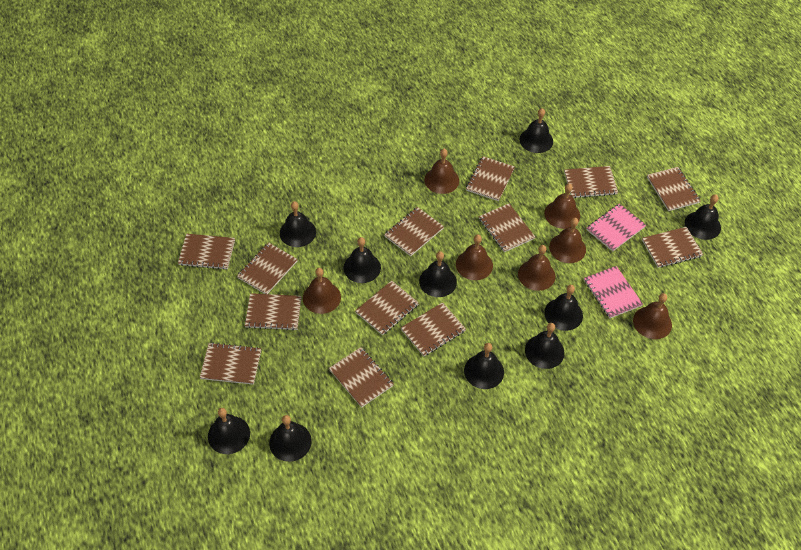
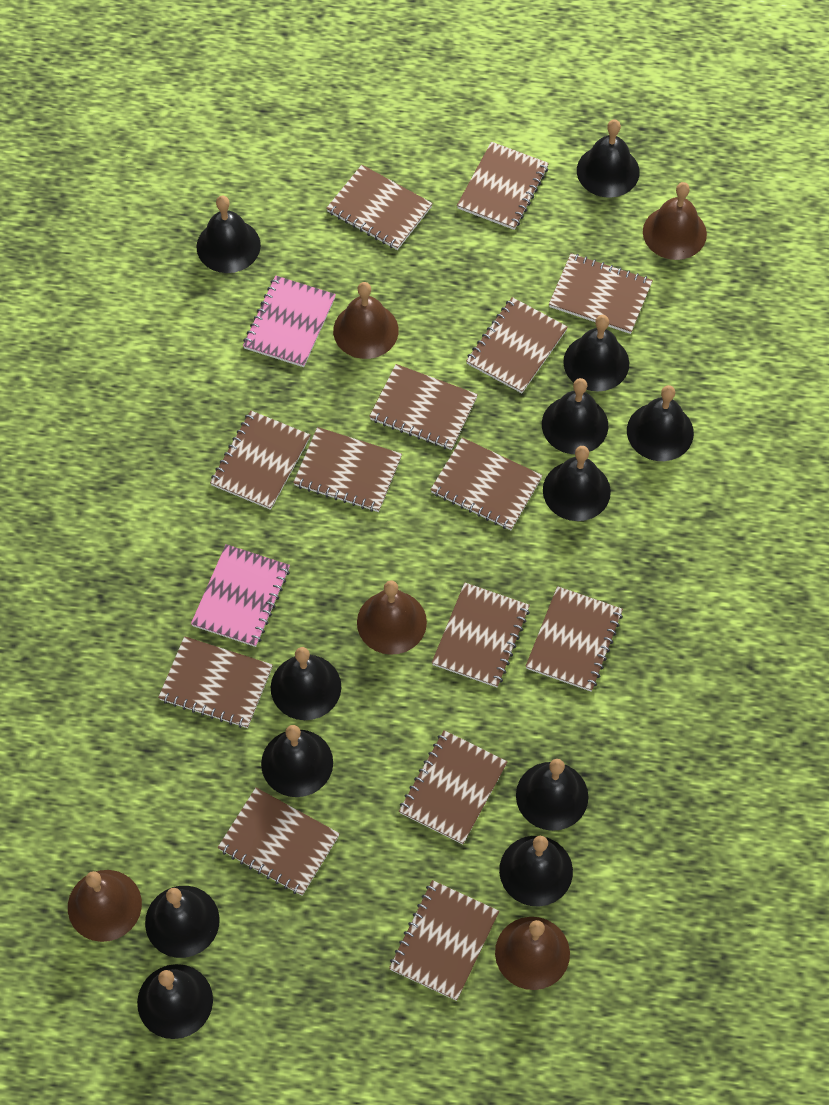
black bell: [208,408,250,454] [269,415,312,462] [280,201,316,247] [343,237,381,283] [419,251,457,297] [464,343,504,389] [519,108,553,153] [525,323,565,369] [544,285,583,331] [685,194,721,240] = 10 -> [137,964,213,1039] [145,886,220,958] [197,196,261,273] [261,725,333,797] [271,647,342,720] [499,836,573,907] [516,759,588,831] [542,378,608,454] [543,446,611,521] [563,315,629,391] [577,119,640,198] [627,385,694,461] = 12
brown bell: [303,268,341,314] [424,149,459,194] [456,235,493,280] [518,245,555,291] [544,183,580,229] [549,218,586,263] [633,293,672,339] = 7 -> [68,870,142,942] [333,282,399,359] [357,580,427,655] [495,917,570,990] [643,182,707,260] = 5
brown notebook: [178,234,235,270] [200,343,261,385] [237,242,298,294] [245,293,302,330] [329,347,394,408] [355,281,419,335] [384,207,444,256] [401,302,466,356] [466,156,515,201] [479,203,535,252] [564,166,618,198] [642,227,703,268] [647,167,700,211] = 13 -> [158,636,273,728] [210,411,310,510] [218,788,340,896] [293,427,402,512] [326,165,433,250] [369,364,478,450] [389,880,499,1001] [399,730,508,845] [430,437,543,530] [432,583,530,687] [457,142,549,230] [466,297,568,393] [526,586,623,692] [549,253,653,334] = 14

